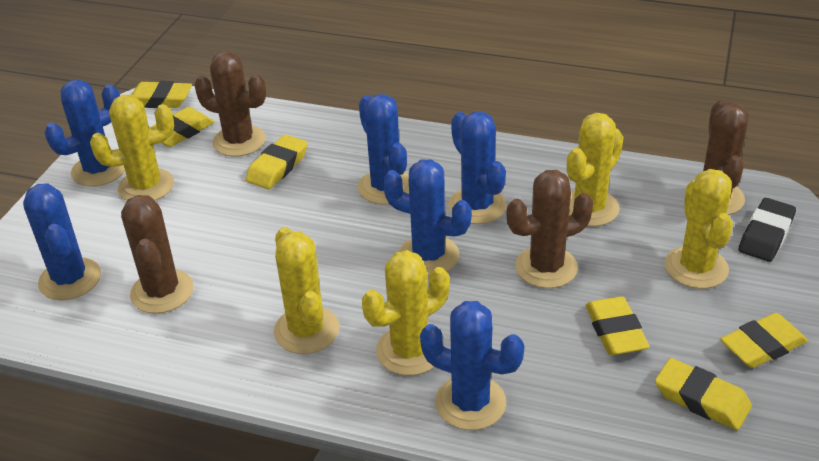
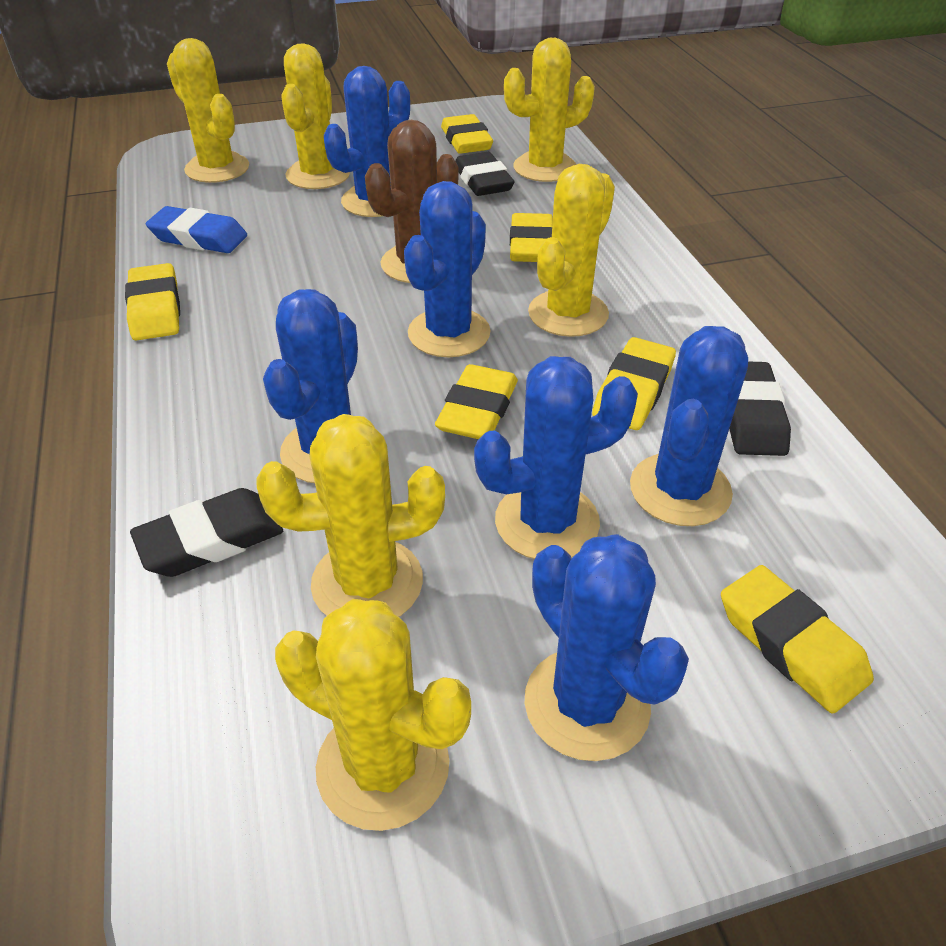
black eraser: [739,198,796,262] = 1 -> [130,488,283,577] [455,152,515,196] [729,361,791,456] = 3
blue eraser: none = 0 -> [146,206,247,253] = 1
brown cactus: [121,195,193,314] [194,51,266,157] [507,170,593,288] [685,101,749,215] = 4 -> [365,120,458,283] = 1
yellow cactus: [90,95,174,201] [274,227,339,354] [362,250,449,376] [566,113,624,226] [664,169,733,289] = 5 -> [167,38,249,183] [256,414,445,617] [275,599,471,831] [281,43,350,189] [504,38,595,182] [528,164,615,337] = 6

